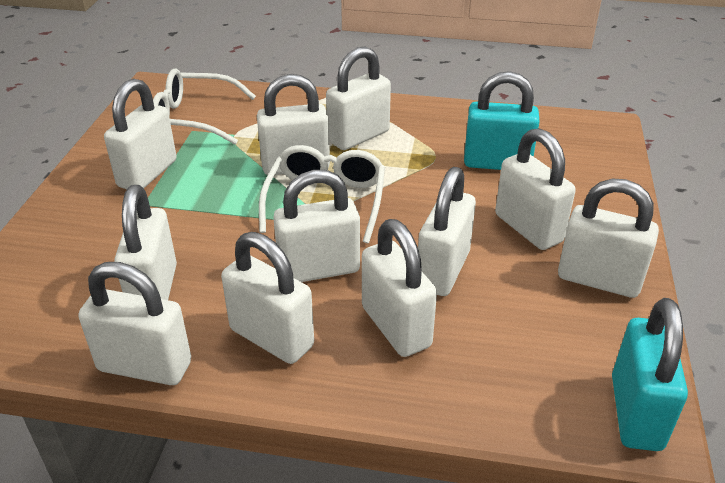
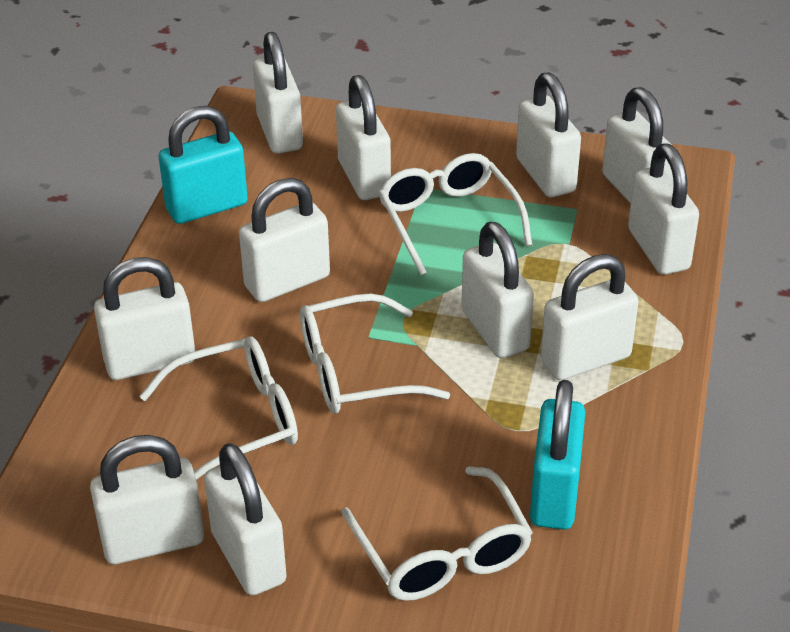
white glasses: [153,69,256,144] [259,145,385,243] = 2 -> [139,337,298,480] [300,294,450,414] [341,466,533,601] [378,153,532,275] = 4

